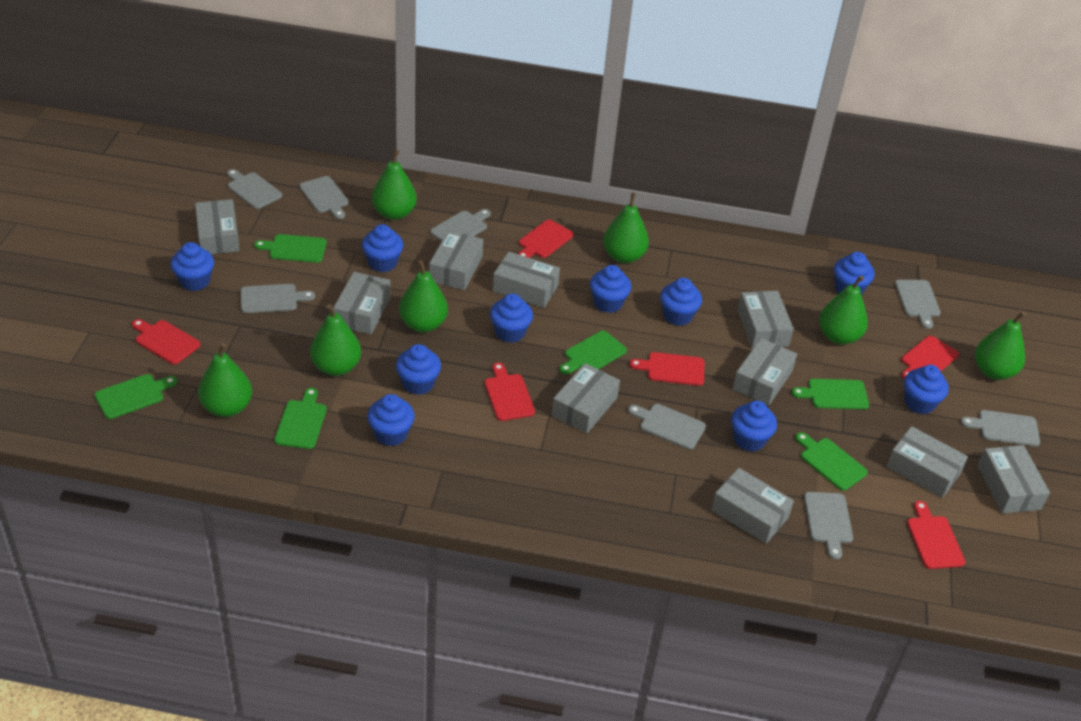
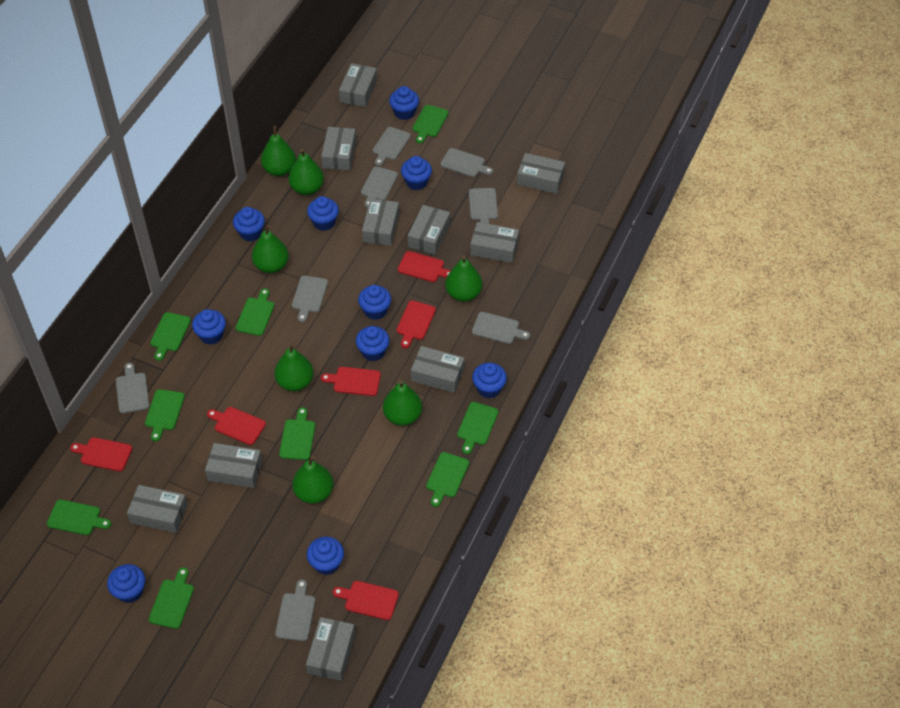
green cutting board: [95,374,177,419] [254,234,327,263] [274,388,327,449] [559,331,627,375] [792,379,869,409] [795,432,868,491] = 6 -> [47,499,111,535] [145,389,185,441] [149,567,194,629] [150,312,191,361] [236,288,275,336] [279,407,315,460] [412,105,449,144] [426,452,469,507] [457,402,498,454] = 9

